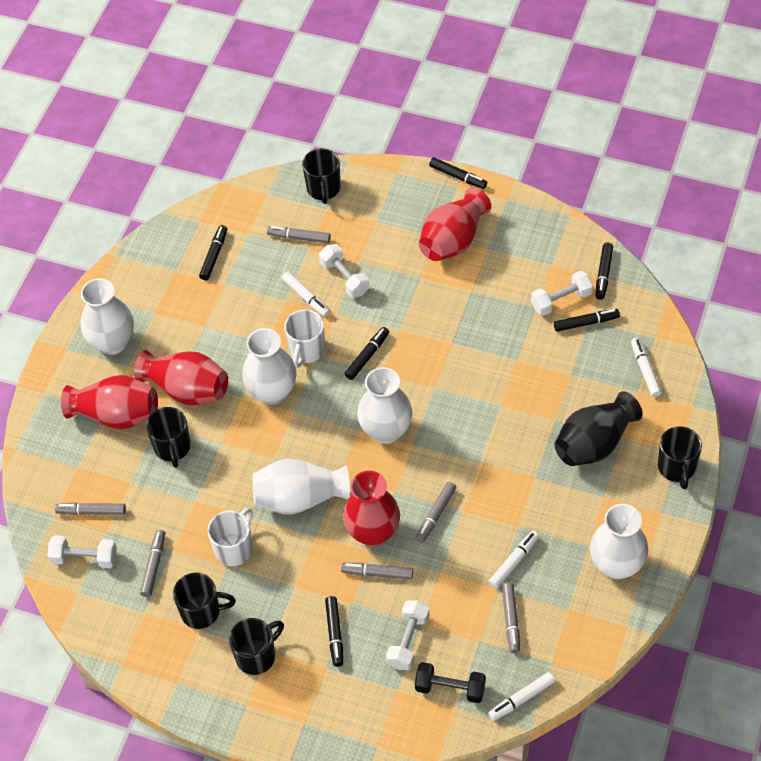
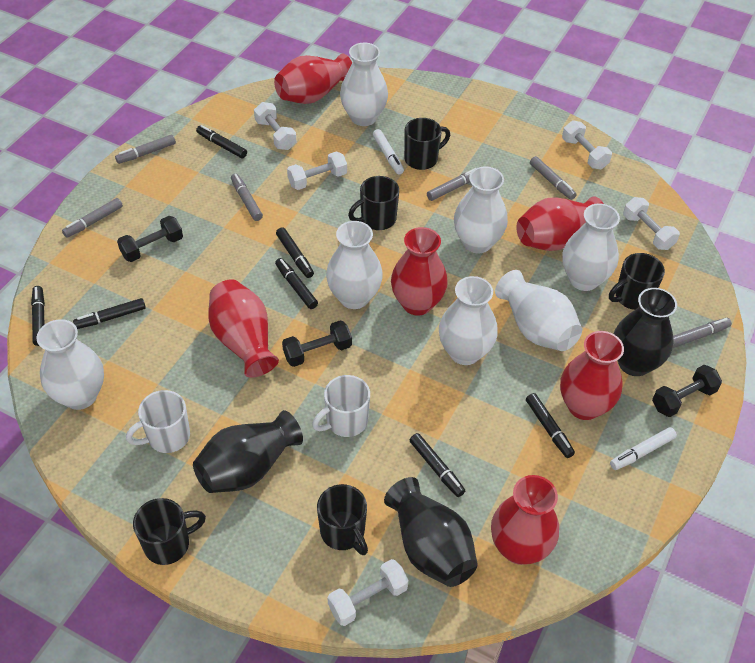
black dumbbell: [415,662,486,703] = 1 -> [117,216,183,262] [282,320,352,367] [652,365,722,417] = 3
black marker: [199,225,227,280] [325,596,343,667] [345,327,389,380] [429,157,487,189] [554,309,620,332] [595,243,613,300] = 6 -> [31,286,45,346] [73,298,146,329] [196,125,247,158] [275,258,318,309] [276,227,314,278] [410,433,465,497] [526,393,575,458] = 7
black vase: [555,391,643,466] = 1 -> [193,410,303,493] [384,477,478,587] [614,288,677,376] = 3
red vase: [61,375,158,429] [134,350,228,405] [343,471,400,546] [419,187,491,261] = 4 -> [209,279,279,378] [274,53,352,104] [391,227,448,316] [491,475,559,565] [516,197,604,251] [560,331,624,420] = 6
white dumbbell: [48,535,117,568] [319,244,369,298] [386,600,429,670] [531,271,593,316] = 4 -> [254,102,297,150] [287,151,347,190] [328,559,409,626] [562,120,612,170] [623,197,680,250] = 5
white marker: [282,271,330,317] [489,531,539,588] [489,672,555,721] [631,338,662,397] = 4 -> [373,129,404,175] [610,427,677,470] = 2
white vase: [81,278,134,355] [242,328,296,405] [252,458,350,515] [357,367,412,444] [590,504,648,580] = 5 -> [37,319,104,410] [326,221,383,309] [340,43,388,126] [439,276,498,365] [454,167,508,253] [495,270,582,351] [562,203,620,291] = 7

